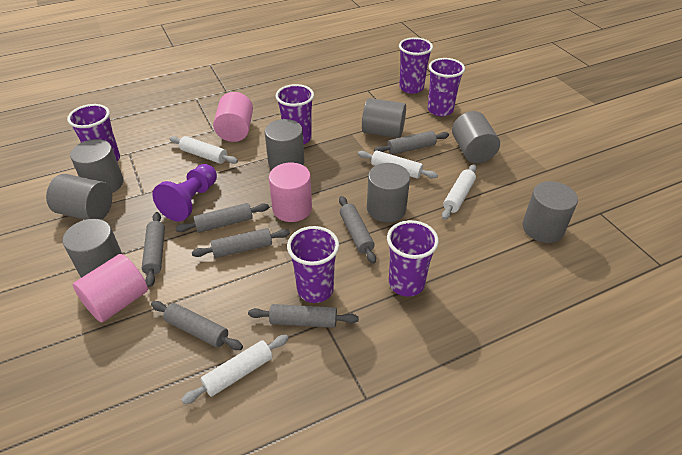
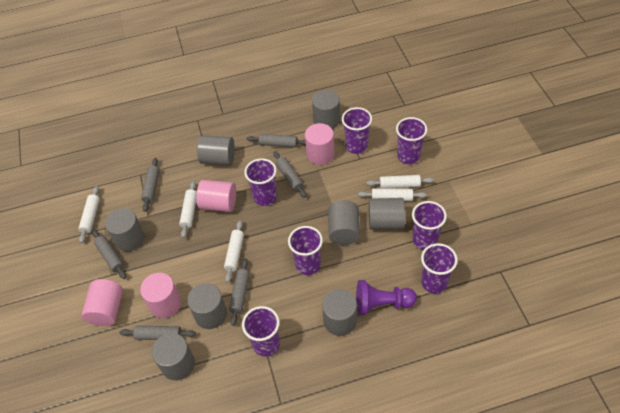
grey rolling pin: [142,212,165,287] [151,301,243,350] [176,203,269,233] [192,228,290,258] [248,304,359,328] [339,196,376,264] [374,131,449,155] = 7 -> [92,230,126,279] [119,326,196,340] [141,158,159,212] [229,258,250,326] [247,134,306,148] [273,151,306,198] = 6
pink cylinder: [73,254,148,322] [213,92,253,142] [269,162,312,222] = 3 -> [81,279,123,326] [140,273,181,318] [196,180,236,212] [305,123,334,165] = 4
purple cup: [67,104,120,161] [275,84,314,144] [287,226,339,303] [387,220,439,297] [399,37,433,94] [428,58,465,116] = 6 -> [242,306,280,357] [244,158,277,206] [288,226,323,275] [342,107,372,154] [396,117,427,164] [412,201,447,250] [421,243,458,294] = 7
white rolling pin: [169,136,238,164] [181,335,289,404] [358,150,438,179] [442,164,477,220] = 4 -> [78,186,100,243] [179,181,197,238] [224,220,244,283] [358,188,427,201] [366,175,434,189] = 5

